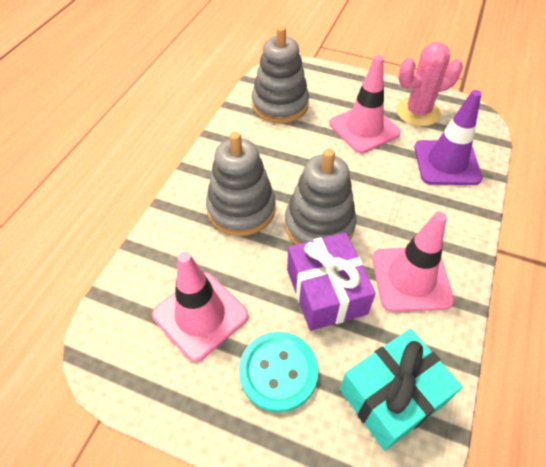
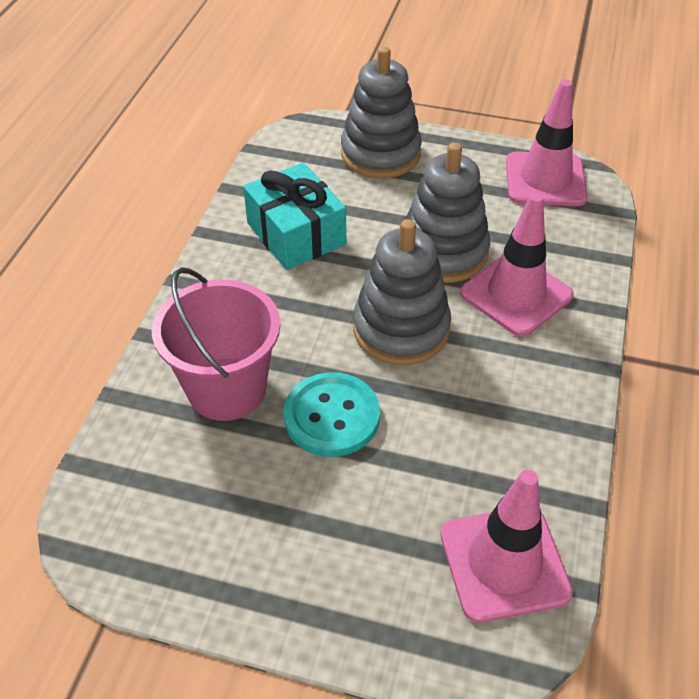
pink bucket: none = 0 -> [152,267,280,421] = 1
pink cactus: [396,42,463,126] = 1 -> none = 0
purple gift: [287,232,376,331] = 1 -> none = 0
purple traffic cone: [414,90,483,185] = 1 -> none = 0

